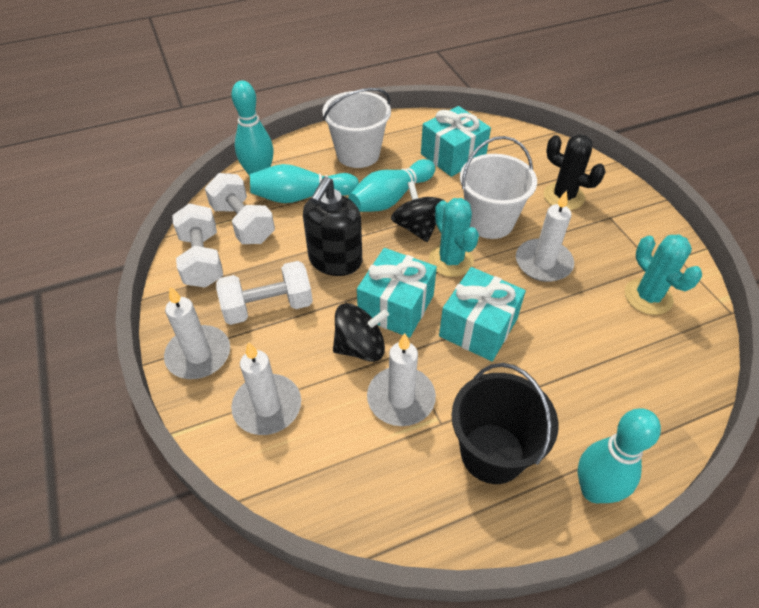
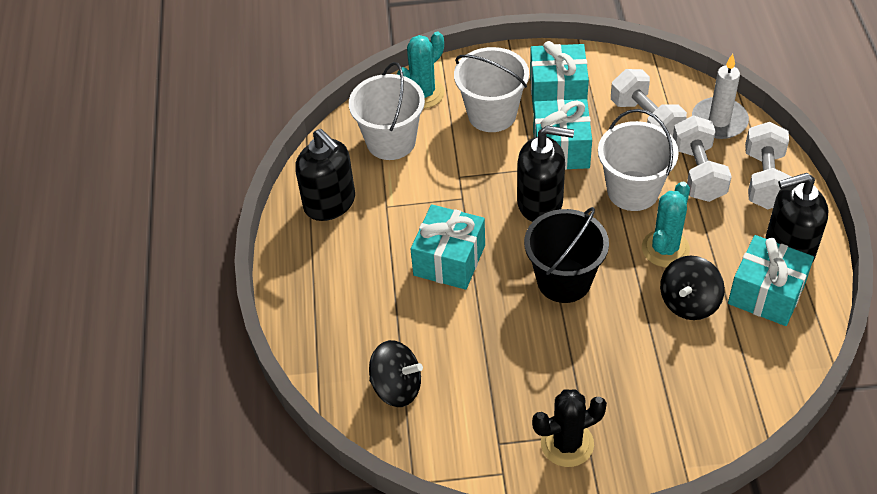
black soap dispenser: [303,177,362,276] = 1 -> [295,129,355,221] [517,126,574,222] [765,173,829,263] = 3
turquoise bowling pin: [231,81,274,176] [250,164,359,203] [348,159,435,212] [578,408,661,503] = 4 -> none = 0
turquoise gift: [357,248,437,338] [421,106,491,177] [439,267,526,361] = 3 -> [411,204,485,290] [530,41,589,111] [533,99,592,170] [728,235,814,326] = 4
white bucket: [323,88,391,168] [460,136,537,239] = 2 -> [349,62,425,160] [454,47,529,132] [598,109,679,211] = 3
white candle: [164,286,230,379] [231,342,301,435] [367,333,436,426] [516,190,574,282] = 4 -> [692,54,749,139] = 1

